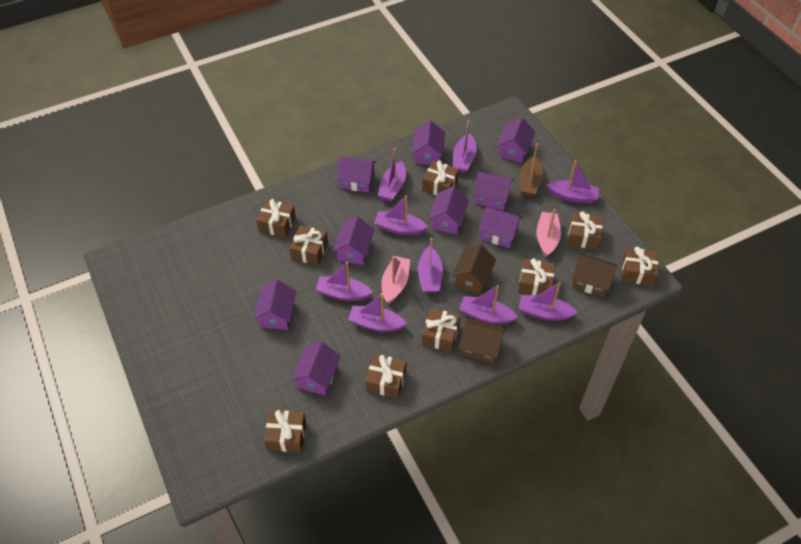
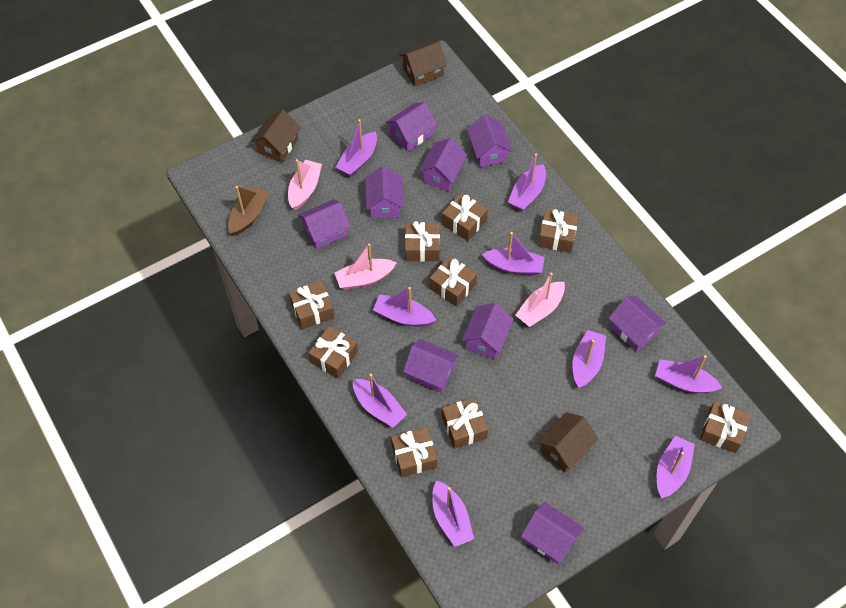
pink boat: [381,256,410,304] [536,209,561,257] = 2 -> [288,159,322,210] [335,244,396,290] [515,273,565,327] = 3

